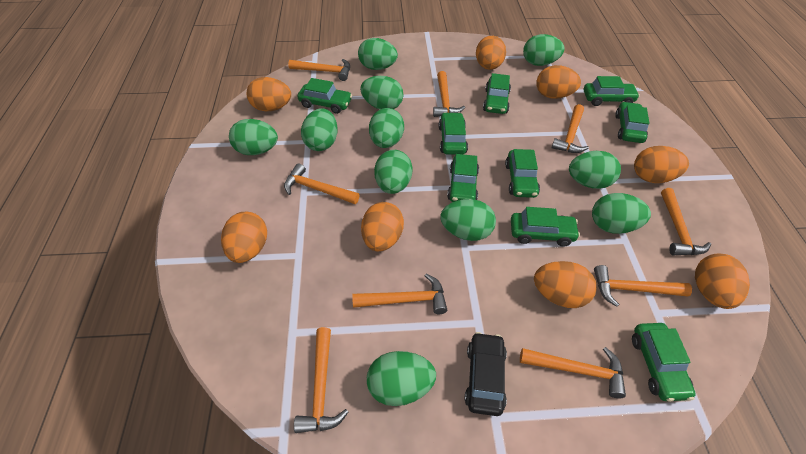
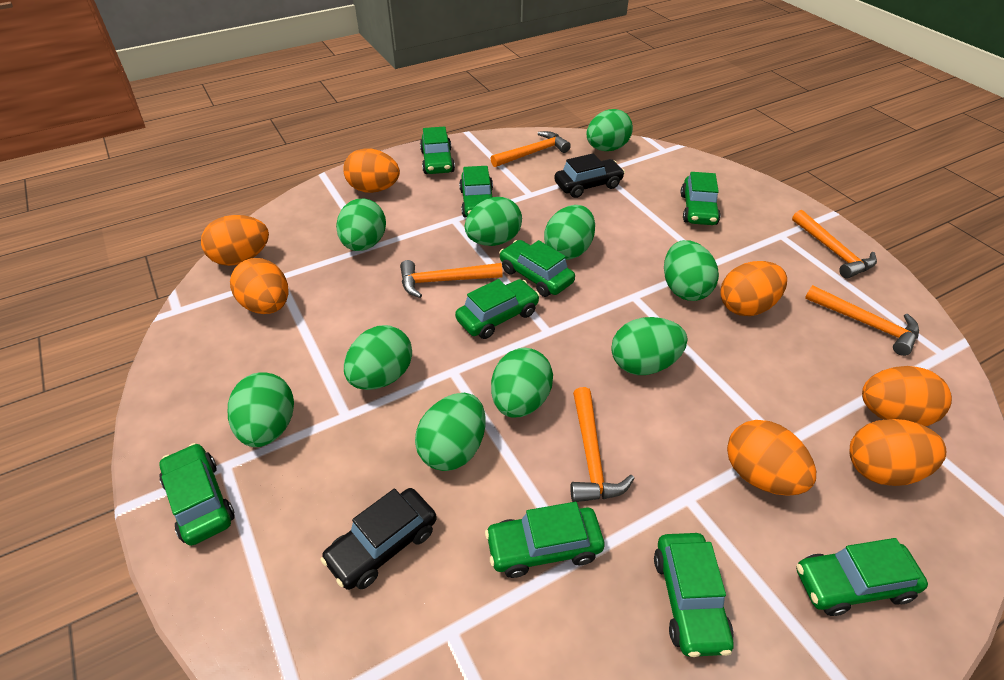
black car: [465,332,507,416] = 1 -> [320,488,437,590] [554,153,625,198] = 2
green egg: [229,119,278,155] [301,108,338,151] [358,38,398,70] [360,76,404,109] [367,351,436,406] [369,108,404,148] [374,150,413,194] [441,199,496,241] [523,34,564,66] [569,151,621,189] [592,193,651,234] = 11 -> [228,372,294,447] [336,199,386,251] [344,325,412,390] [415,393,486,471] [465,197,522,246] [491,348,553,418] [544,205,595,260] [587,109,633,151] [611,317,687,375] [664,240,719,301] = 10
orange egg: [221,212,267,263] [246,77,291,111] [361,202,404,252] [476,36,506,70] [534,261,597,308] [536,65,581,99] [634,146,689,183] [695,253,750,309] = 8 -> [201,215,269,266] [230,258,289,314] [344,148,400,193] [720,261,787,316] [727,420,816,496] [850,419,946,486] [862,366,952,426] = 7
orange hammer: [284,163,359,204] [288,59,350,81] [294,327,348,433] [352,273,447,314] [433,71,465,117] [520,347,626,398] [551,104,589,153] [594,265,692,307] [661,188,711,255] = 9 -> [400,260,503,298] [491,131,571,167] [570,387,635,502] [792,210,877,279] [805,285,919,356] = 5

